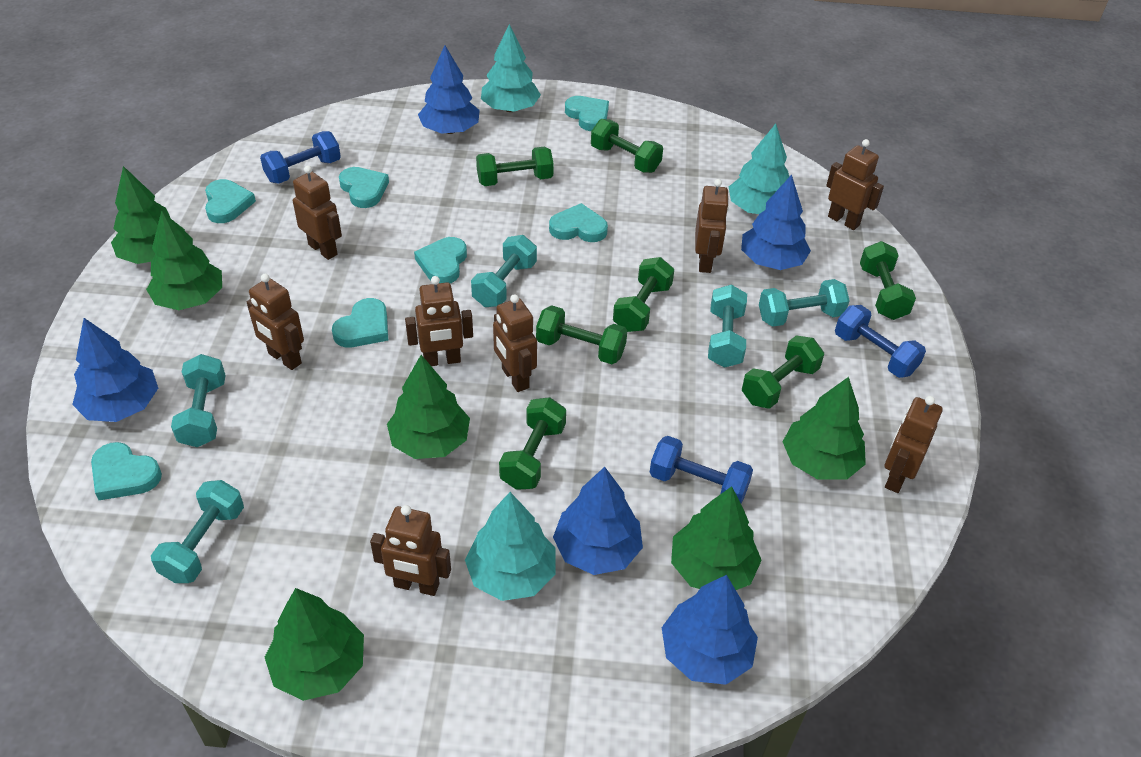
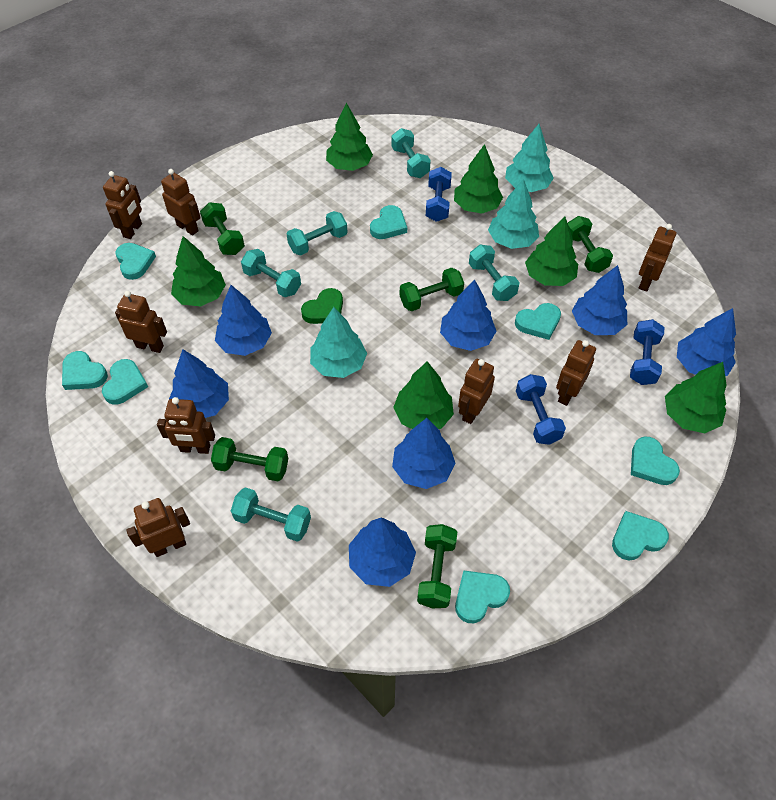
blue tree: [72,318,158,422] [418,45,480,134] [553,467,643,575] [662,575,758,685] [741,175,811,270] = 5 -> [169,349,229,418] [215,285,272,356] [349,518,416,587] [392,418,456,489] [440,279,497,351] [572,265,627,335] [677,308,736,376] = 7
green dumbbell: [476,147,554,186] [499,397,566,490] [536,305,627,364] [591,119,663,173] [613,257,674,332] [742,335,824,409] [860,241,916,320] = 7 -> [200,202,245,255] [211,437,288,481] [400,268,464,311] [417,524,457,608] [568,216,613,273] = 5
green heart: none = 0 -> [301,288,343,324] = 1
turquoise heart: [91,442,162,500] [205,179,256,223] [332,298,388,347] [339,167,389,208] [414,237,467,283] [549,203,608,242] [565,96,609,131] = 7 -> [62,351,108,390] [102,359,148,405] [116,243,156,280] [370,205,407,239] [455,570,510,623] [515,303,561,340] [612,511,669,560] [631,436,680,485] = 8

